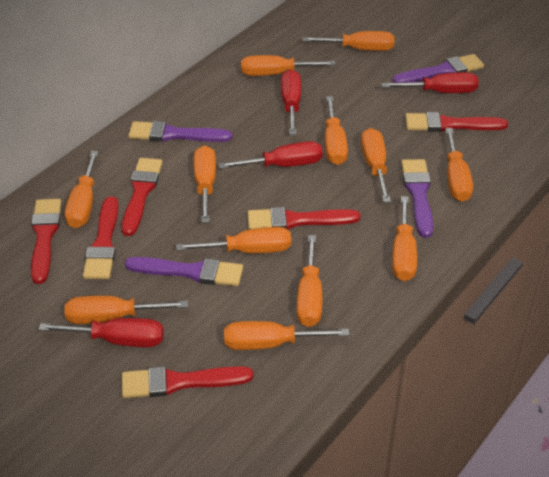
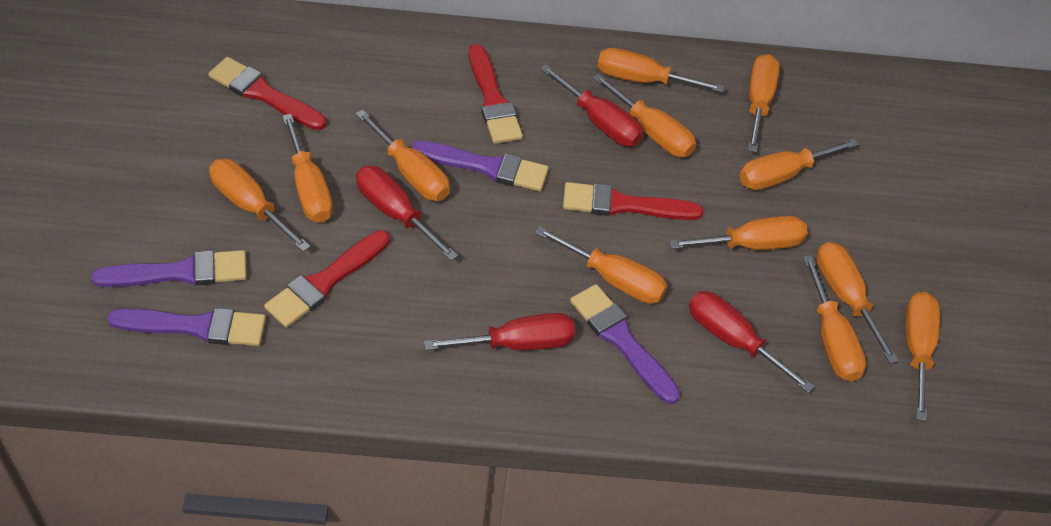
red brush: [31,199,61,284] [83,196,119,279] [121,158,163,236] [122,366,253,398] [247,207,360,230] [405,112,508,132] = 6 -> [208,57,327,130] [264,230,390,328] [469,44,523,144] [563,182,703,220] = 4

